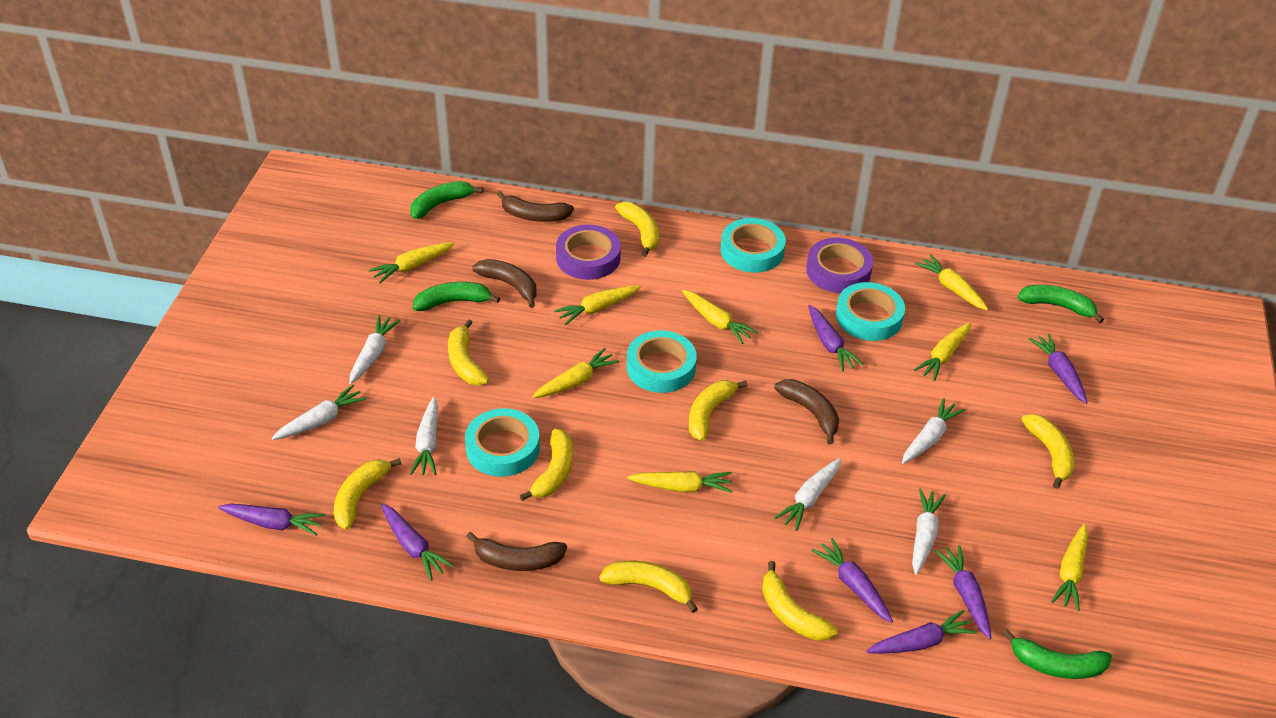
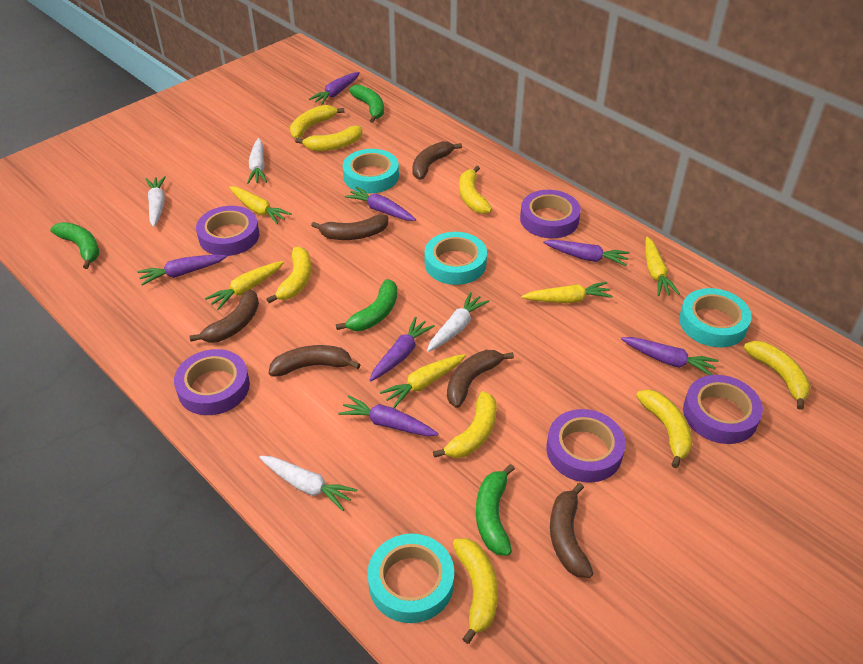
brown banana: [466,532,567,571] [472,259,537,308] [497,191,574,222] [774,379,839,444] = 4 -> [189,289,259,343] [269,345,361,376] [311,215,388,240] [412,141,462,180] [447,350,514,408] [550,483,593,578] = 6
purple tape: [556,224,621,280] [806,238,873,293] = 2 -> [174,349,250,415] [196,206,259,256] [520,190,581,238] [546,409,626,483] [683,375,763,444] = 5
white carrot: [272,385,367,440] [349,315,401,384] [410,397,438,475] [774,458,841,531] [902,398,965,464] [912,488,946,575] = 6 -> [146,176,166,227] [247,138,267,184] [259,456,357,511] [427,292,489,352] = 4
yellow carrot: [369,242,454,283] [532,348,619,398] [554,285,641,325] [627,471,732,493] [682,290,758,344] [914,322,971,381] [915,254,988,310] [1051,524,1088,611] = 8 -> [205,261,284,310] [229,186,292,224] [380,354,466,408] [521,282,613,303] [645,237,680,296] = 5

